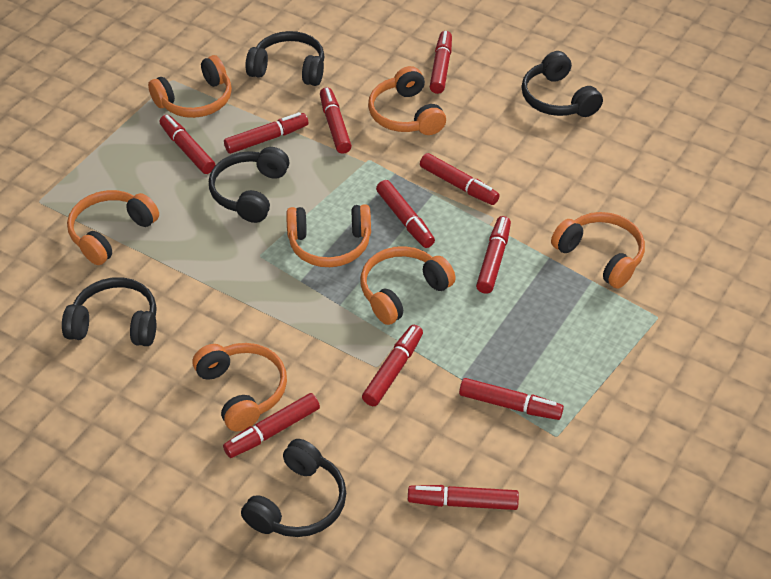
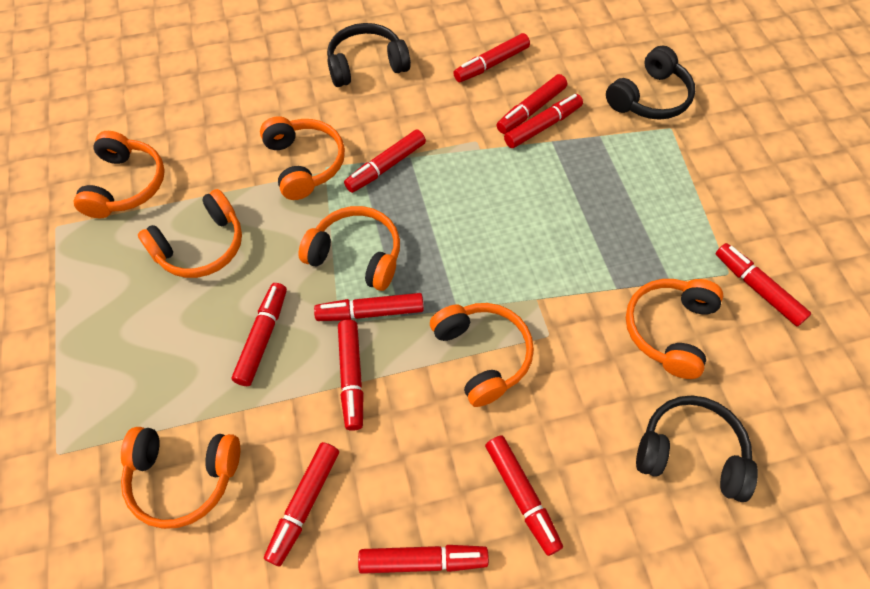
black headphones: [62,277,157,346] [209,147,289,223] [241,439,346,537] [245,31,324,86] [521,51,603,117] = 5 -> [327,23,411,87] [606,46,695,120] [636,395,758,502] = 3

